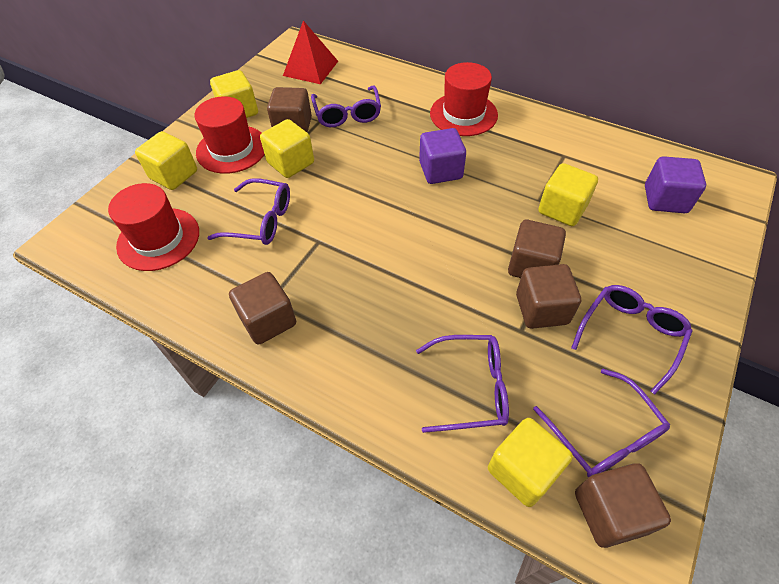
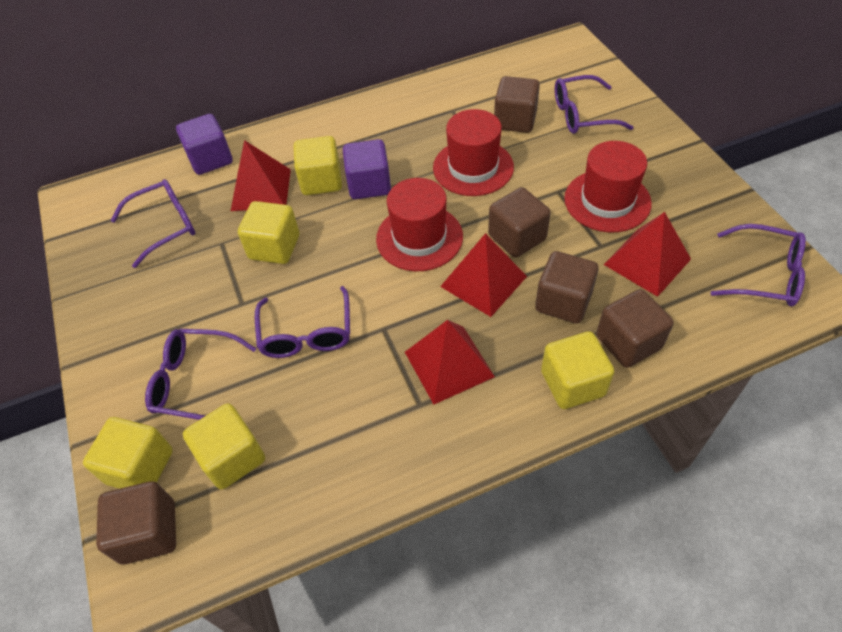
red pyramid: [283,20,338,84] = 1 -> [231,140,291,211] [405,320,495,405] [440,233,527,317] [604,212,691,297] = 4

